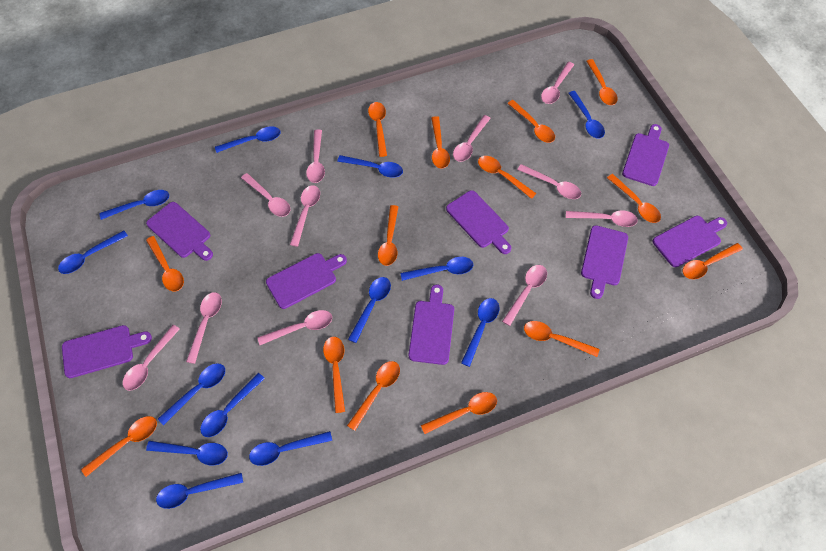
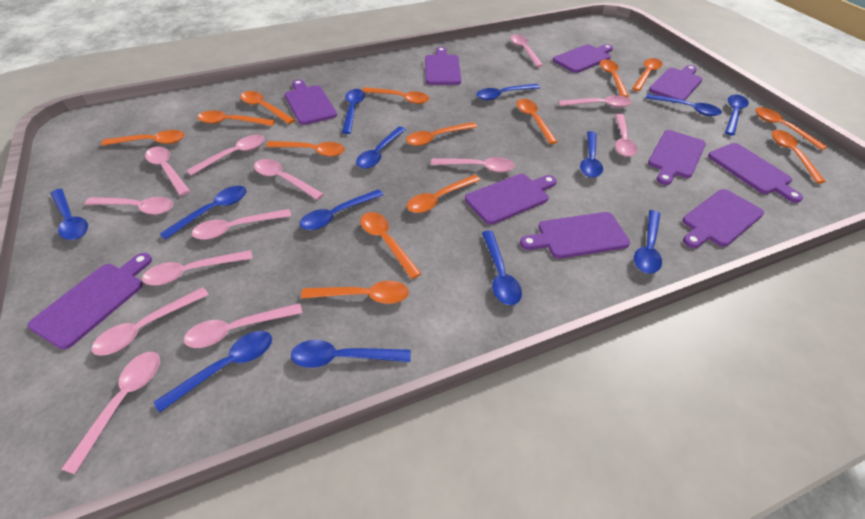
pink spoon: [123,325,180,391] [186,292,222,364] [241,173,290,217] [257,310,332,345] [290,185,320,247] [306,130,325,183] [453,115,491,162] [502,265,547,326] [517,164,581,199] [541,62,574,104] [566,210,638,227] = 11 -> [61,352,160,474] [85,197,174,215] [92,287,209,356] [142,250,253,285] [145,147,190,196] [184,303,303,348] [186,134,265,176] [192,209,291,240] [254,159,324,200] [431,157,515,172] [510,34,543,67] [558,95,632,108] [615,114,637,157] = 13
purple cutting board: [62,325,152,378] [146,202,213,261] [266,253,347,309] [409,285,454,365] [446,190,511,254] [581,225,628,299] [622,124,669,186] [653,216,727,267] = 8 -> [28,253,152,349] [285,79,337,125] [425,47,461,85] [465,174,557,225] [520,212,630,259] [553,44,613,73] [648,130,706,185] [649,65,702,100] [682,189,764,248] [708,143,803,203] = 10

